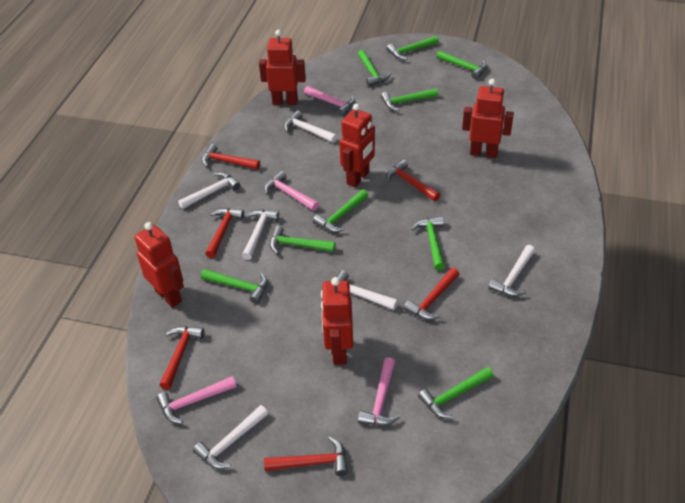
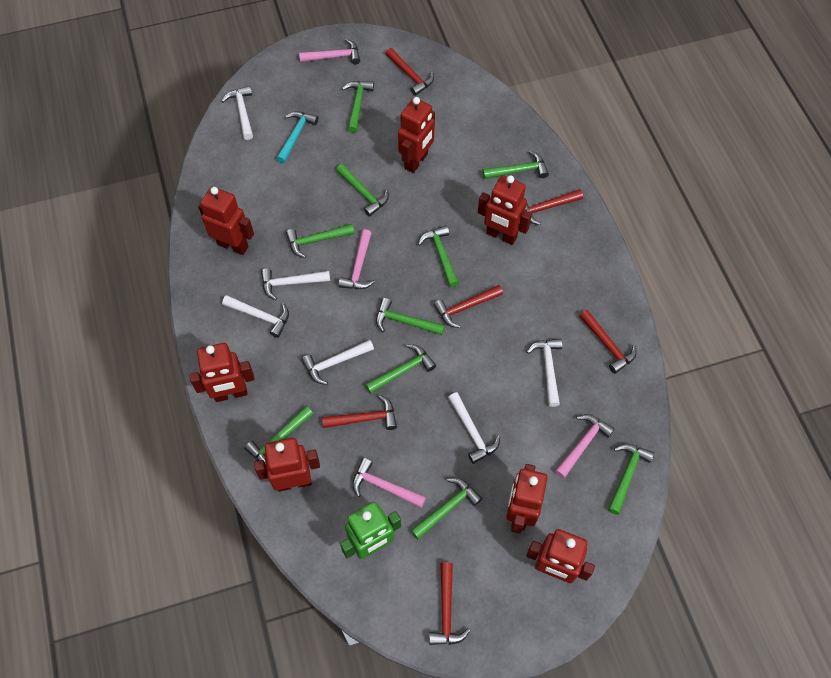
green hammer: [201,269,268,304] [270,226,336,254] [313,189,368,233] [358,50,391,86] [380,88,438,111] [387,36,439,60] [411,217,445,270] [418,367,493,418] [436,50,487,79] = 9 -> [244,406,313,464] [286,224,354,258] [336,164,389,217] [342,81,374,133] [365,344,436,394] [376,298,445,335] [411,478,482,540] [418,225,459,287] [482,151,549,179] [608,444,654,515] = 10
green robot: none = 0 -> [340,502,401,559] = 1
red robot: [135,222,184,308] [259,30,306,105] [321,277,353,365] [339,103,375,187] [462,79,514,158] = 5 -> [189,343,255,402] [198,187,254,255] [254,438,320,492] [398,97,435,173] [478,175,532,245] [506,464,547,534] [526,529,595,583] = 7
turquoise hammer: none = 0 -> [276,111,318,163] = 1

